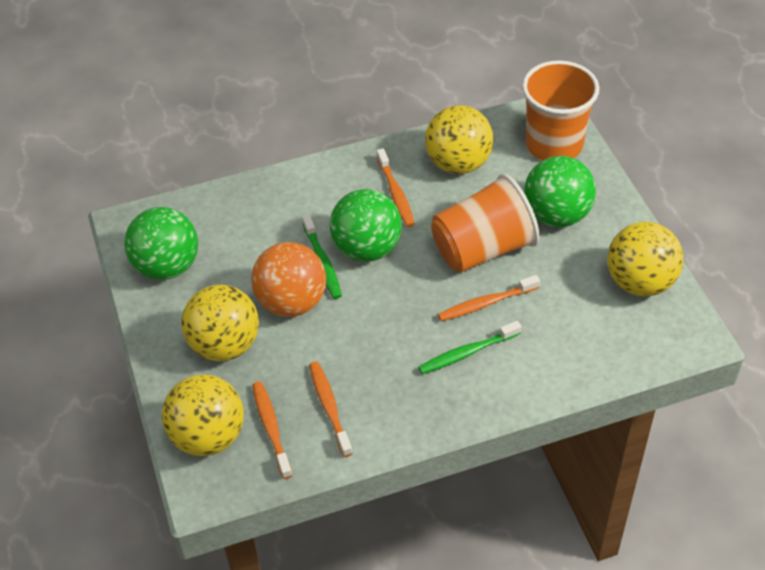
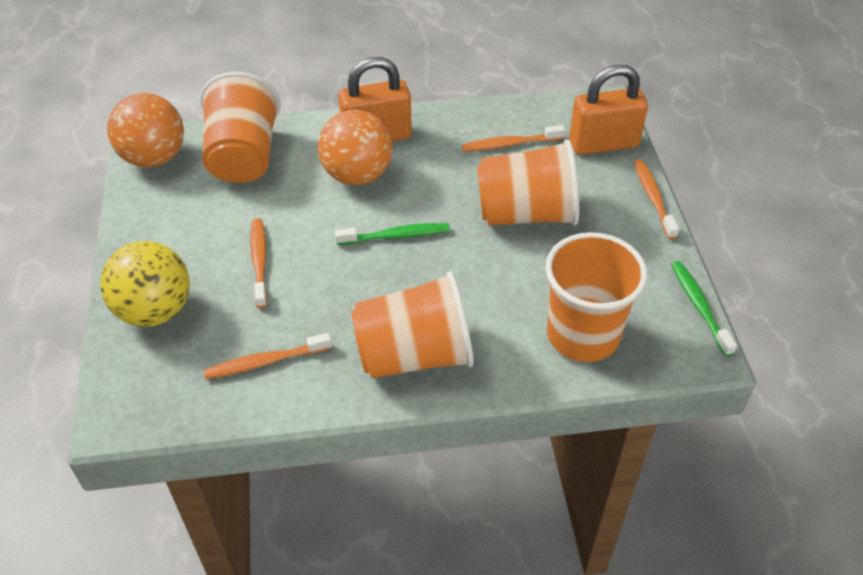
green ball: [124,207,198,280] [329,189,402,262] [524,156,596,227] = 3 -> none = 0
orange ball: [251,242,326,317] = 1 -> [107,93,184,168] [318,110,393,185] = 2
orange cup: [431,174,539,272] [522,60,600,160] = 2 -> [200,72,281,183] [351,271,474,379] [477,139,579,226] [546,232,648,362] = 4
orange padlock: none = 0 -> [338,57,412,141] [569,64,648,155] = 2
yellow ball: [162,375,244,456] [181,284,259,361] [425,105,493,174] [607,222,683,297] = 4 -> [100,241,190,327] = 1

